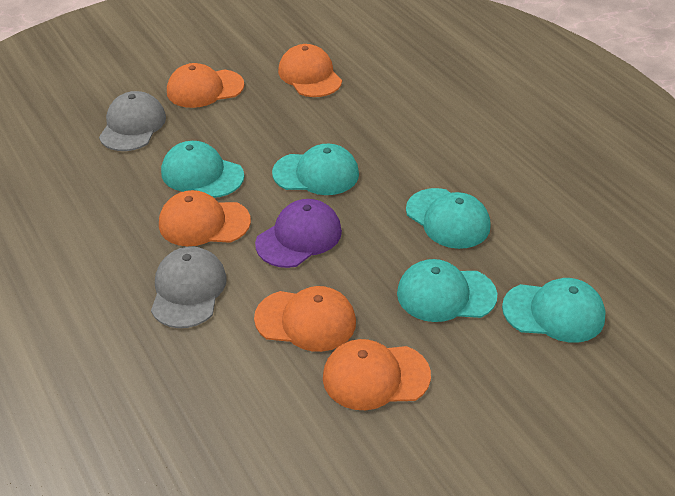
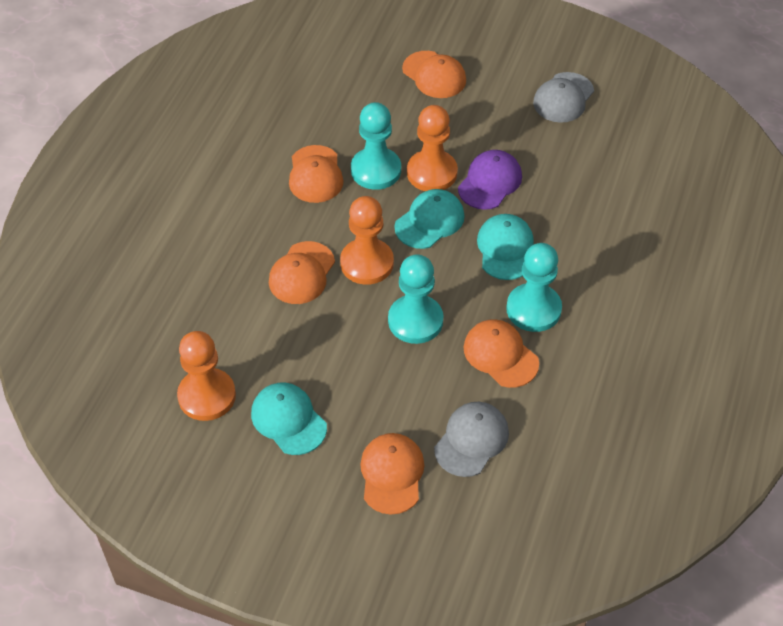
orange pawn: none = 0 -> [177,331,236,421] [340,196,394,285] [407,105,458,191] = 3
turquoise cap: [161,141,244,198] [272,144,359,195] [397,259,497,322] [406,188,490,249] [502,278,606,343] = 5 -> [251,383,327,455] [394,189,464,249] [477,214,534,280] = 3
turquoise pawn: none = 0 -> [351,102,401,190] [388,254,444,344] [506,243,562,332] = 3

